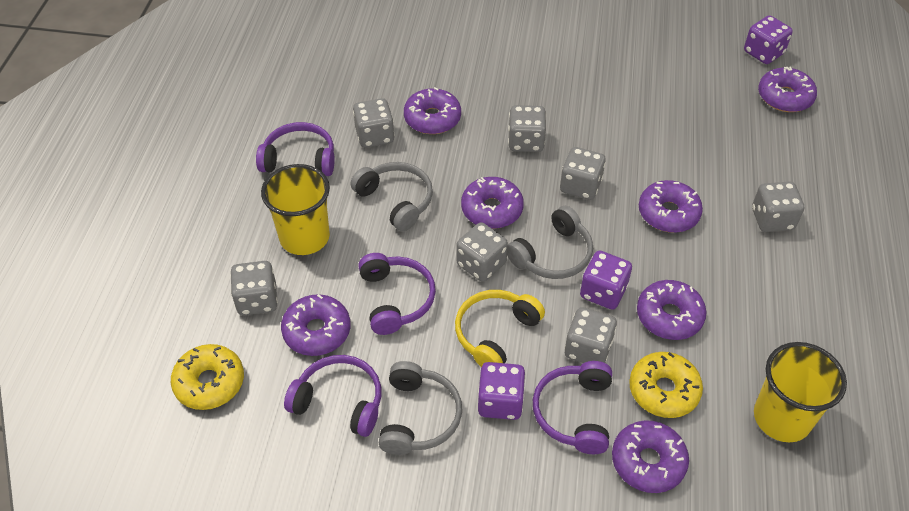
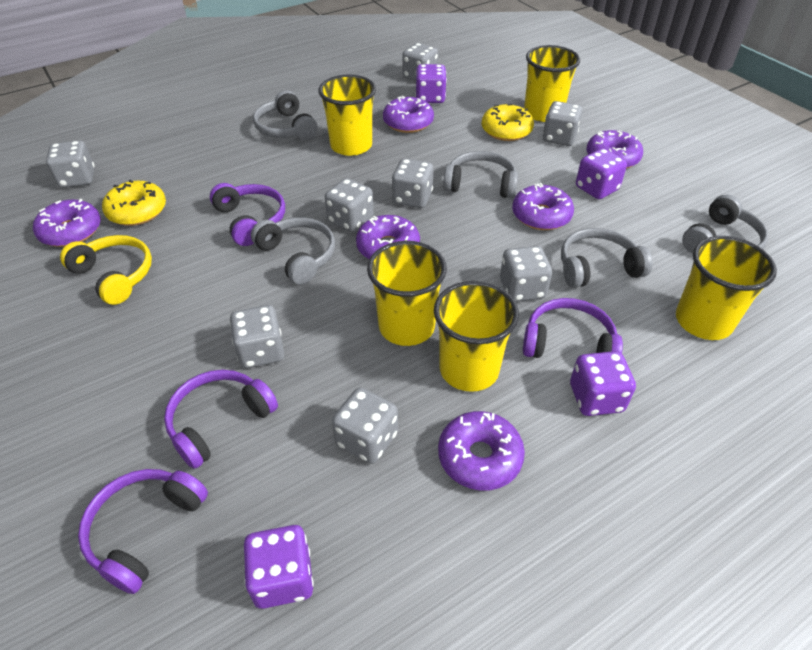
grey dice: [230,261,278,316] [353,98,394,148] [457,223,508,282] [508,105,546,152] [560,147,606,200] [565,307,617,363] [752,182,804,232] = 7 -> [46,140,95,188] [230,305,285,368] [325,178,374,232] [332,388,398,464] [392,158,434,208] [402,43,438,81] [500,246,552,302] [543,101,583,146] = 8
grey headphones: [351,162,433,231] [379,361,462,455] [507,206,593,279] = 3 -> [251,217,335,285] [253,90,317,140] [443,151,518,199] [561,228,653,288] [682,195,768,254] = 5
purple dice: [478,362,526,420] [580,250,632,310] [744,15,793,64] = 3 -> [244,525,314,609] [415,64,447,103] [570,351,636,416] [576,148,627,199] = 4
purple donut: [281,294,350,356] [404,87,461,134] [461,177,524,229] [612,420,689,493] [637,280,707,340] [639,180,703,233] [758,66,817,112] = 7 -> [33,199,101,247] [356,215,420,259] [383,96,434,133] [438,411,525,491] [512,183,574,230] [586,130,643,169] = 6
yellow cup: [261,164,330,255] [754,342,847,442] = 2 -> [318,74,376,156] [367,241,447,346] [434,281,519,392] [524,45,580,122] [676,236,777,340] = 5

